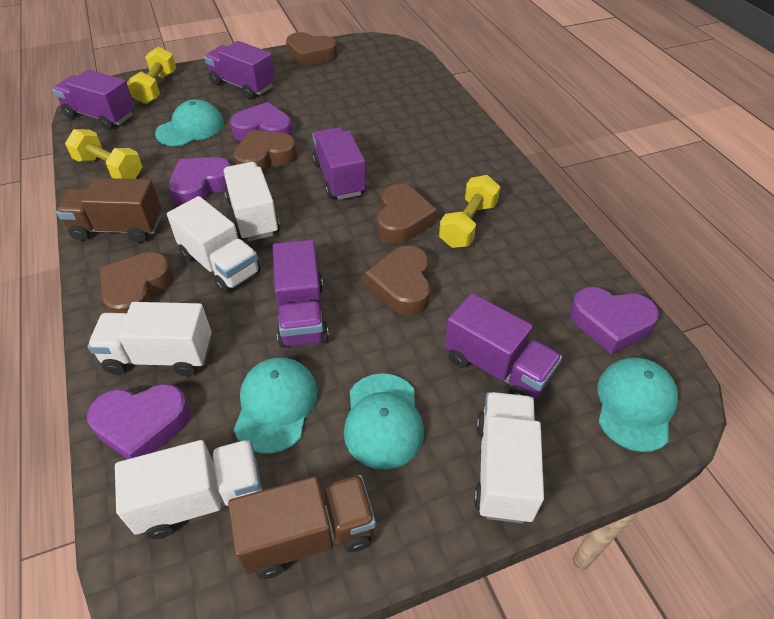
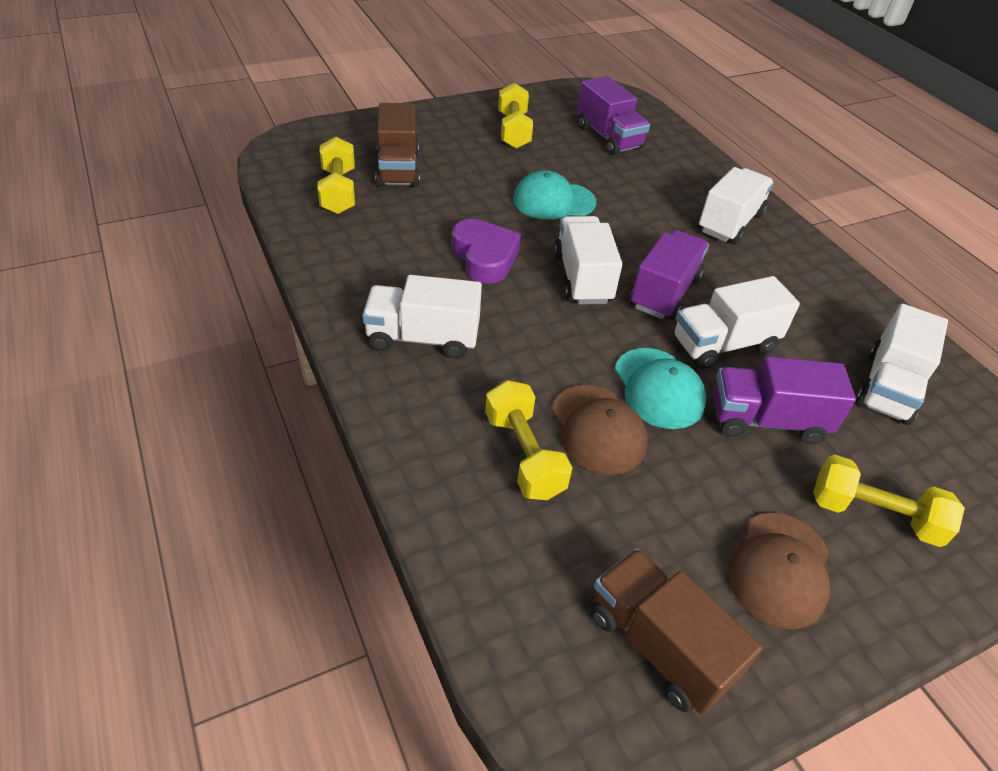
brown cap: none = 0 -> [552,385,648,475] [728,513,830,629] = 2
brown heart: [100,252,174,313] [233,130,297,173] [286,32,337,67] [365,246,431,316] [377,184,437,244] = 5 -> none = 0
purple heart: [87,384,191,459] [168,157,231,206] [230,102,293,141] [570,287,659,354] = 4 -> [452,219,521,284] = 1
purple truck: [53,70,135,130] [204,41,275,99] [273,240,329,348] [312,127,367,200] [444,293,562,399] = 5 -> [577,76,650,155] [630,230,709,320] [713,356,856,444] = 3
turquoise cap: [155,99,224,146] [234,357,318,454] [344,373,424,470] [597,358,679,452] = 4 -> [513,170,596,220] [615,348,707,429] = 2
yellow dumbbell: [65,129,142,179] [127,46,176,104] [439,175,500,248] = 3 -> [317,137,355,214] [485,380,573,500] [498,83,533,149] [813,455,965,547] = 4

